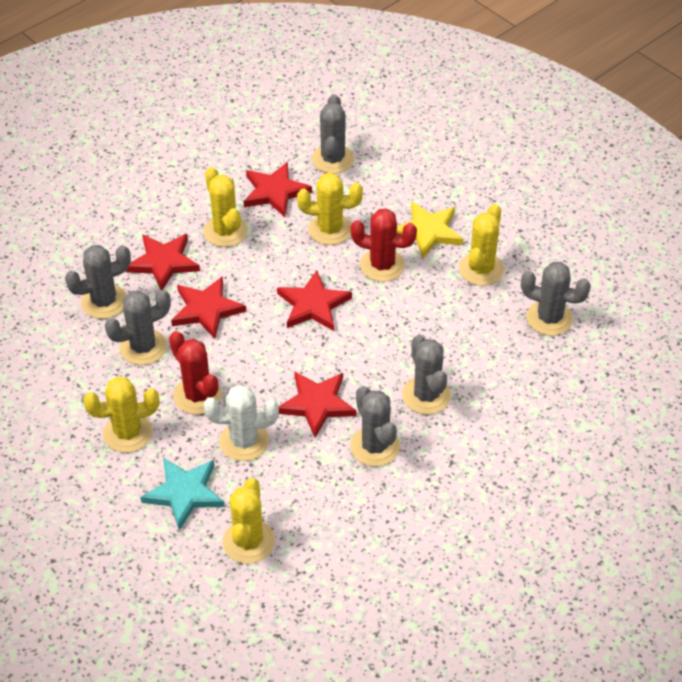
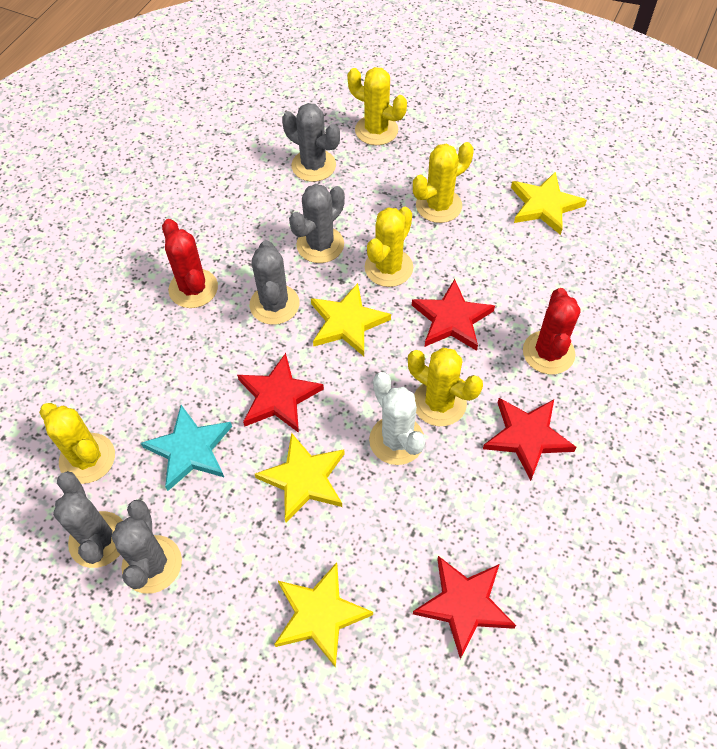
grey cactus: [65,245,131,319] [105,290,171,365] [312,94,354,174] [350,386,400,466] [402,335,451,414] [521,262,591,336] = 6 -> [53,471,123,568] [111,499,182,594] [250,240,300,325] [282,103,340,182] [289,184,345,263] = 5
red star: [126,234,200,290] [171,276,246,339] [243,162,312,217] [277,270,352,331] [279,371,357,438] = 5 -> [237,353,324,433] [412,279,495,351] [413,556,516,659] [483,398,576,481] = 4
yellow star: [397,201,463,259] = 1 -> [255,432,345,522] [274,562,373,668] [311,283,391,356] [511,171,587,235] = 4

